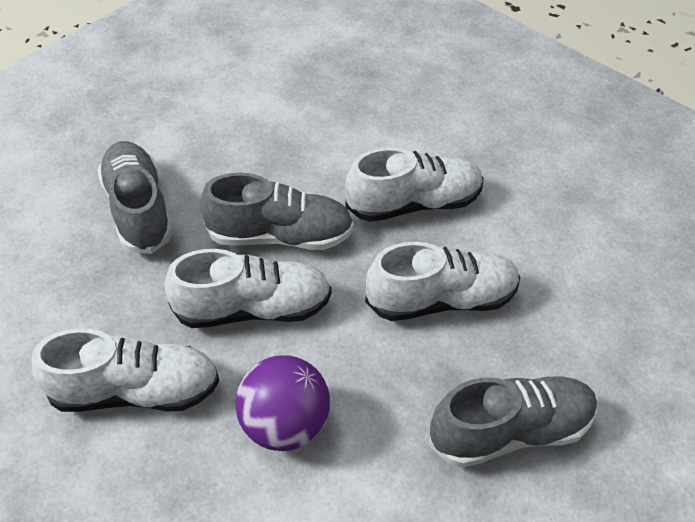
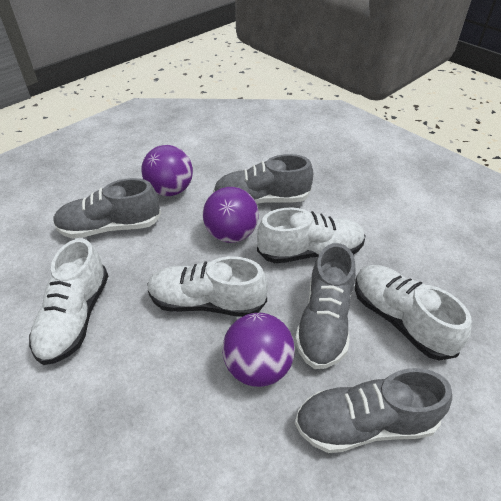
grey shoe: [97,141,173,254] [200,173,354,250] [429,376,597,468] = 3 -> [53,178,161,239] [213,154,313,204] [295,243,356,369] [295,368,452,453] = 4
purple ball: [235,355,330,451] = 1 -> [142,145,193,196] [203,187,259,243] [222,313,295,387] = 3

